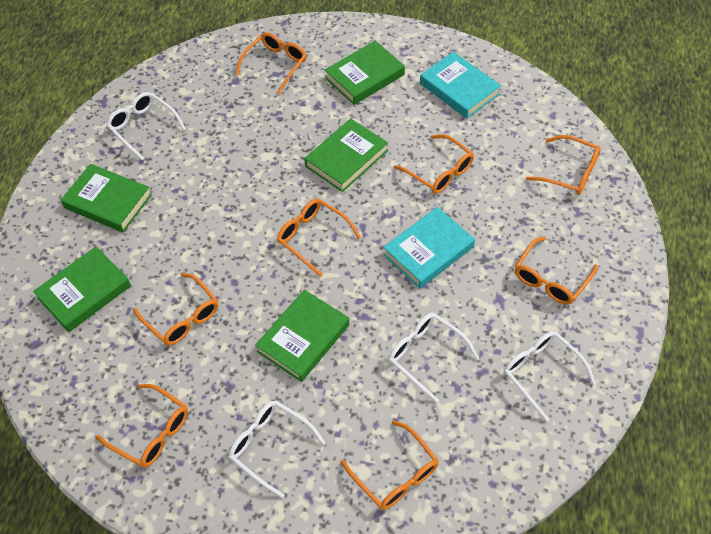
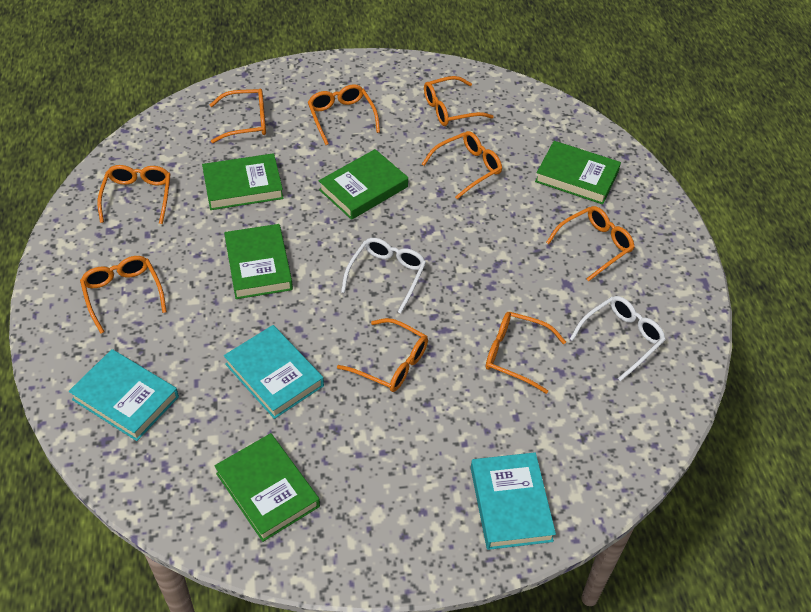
orange glasses: [96,384,188,468] [133,273,218,345] [235,32,307,94] [277,199,361,277] [340,420,439,510] [394,134,474,194] [515,237,598,305] [526,135,601,195] = 8 -> [80,256,167,334] [97,165,170,224] [210,89,266,143] [308,84,380,145] [337,318,428,392] [422,131,502,199] [424,76,494,126] [486,312,566,394] [546,206,634,282] = 9
turquoise book: [383,207,475,289] [420,52,501,119] = 2 -> [69,349,179,441] [224,325,324,419] [471,452,556,550] = 3
white glasses: [106,92,186,160] [228,400,326,498] [389,313,479,403] [504,331,596,422] = 4 -> [341,238,426,313] [570,296,666,381] = 2

